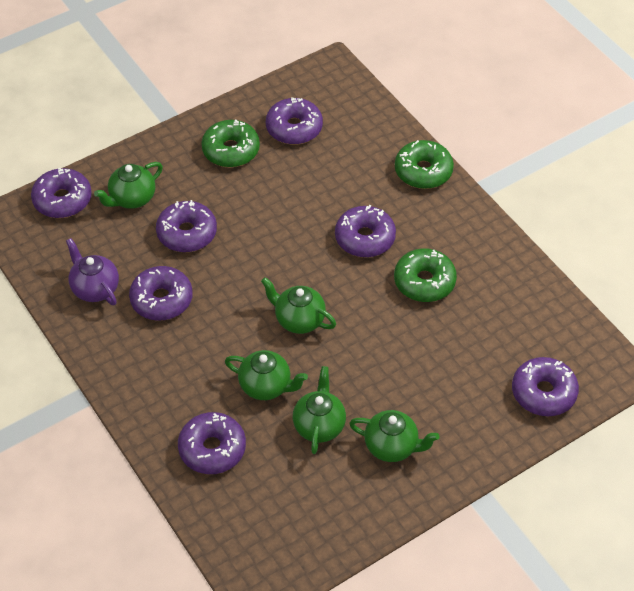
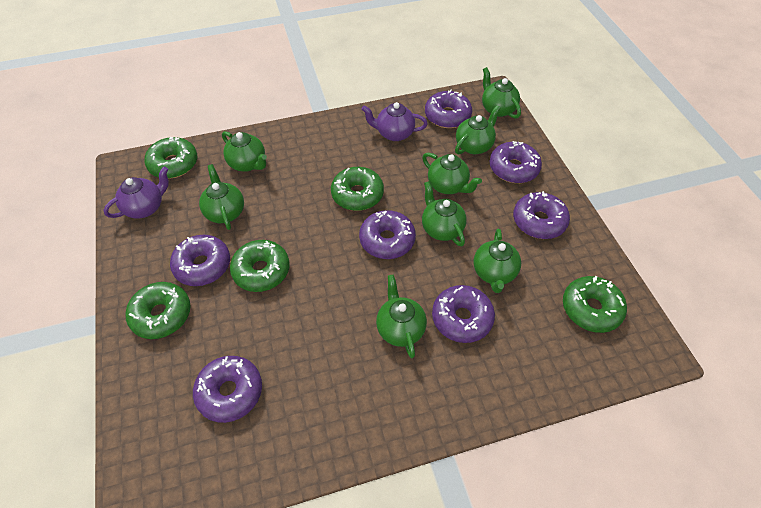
green donut: [201,119,260,167] [394,248,457,302] [395,140,454,189] = 3 -> [125,282,191,339] [144,136,197,179] [230,240,290,292] [331,167,384,211] [563,276,627,333] = 5
green teapot: [94,162,163,209] [225,350,308,400] [261,277,336,334] [293,366,346,454] [349,410,439,462] = 5 -> [199,164,244,230] [222,131,267,172] [376,275,427,358] [422,153,482,194] [422,181,467,246] [455,105,501,155] [473,229,521,293] [482,67,521,119] = 8
purple teapot: [66,238,119,305] = 1 -> [104,167,169,219] [362,102,428,141] = 2

